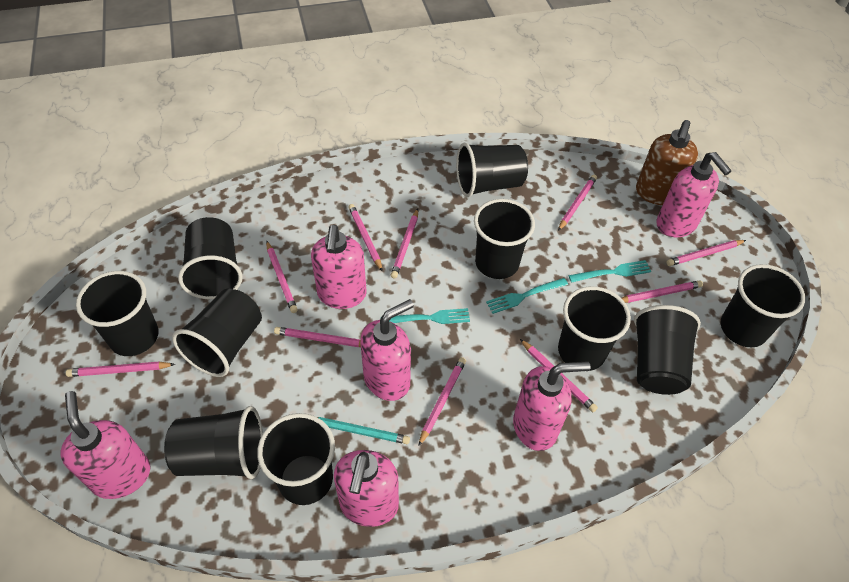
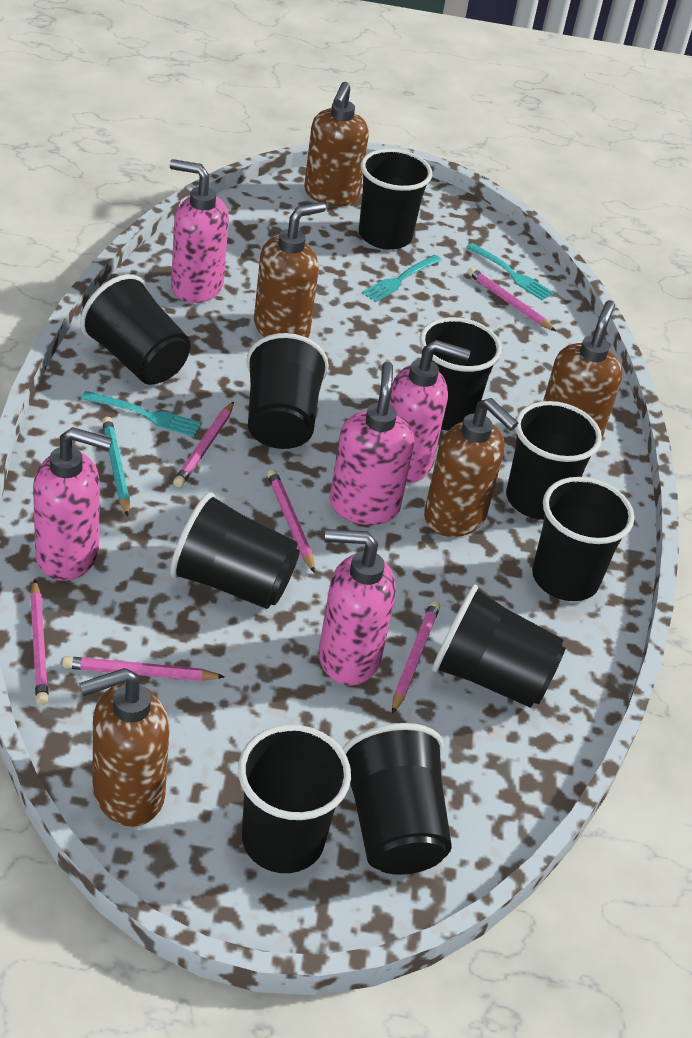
brown soap dispenser: [636,120,698,205] = 1 -> [79,668,169,827] [254,202,326,338] [304,82,369,206] [424,398,518,537] [543,300,623,438] = 5
pink pencil: [66,361,175,377] [266,241,298,313] [274,327,361,347] [348,204,383,272] [391,209,418,278] [418,357,466,446] [520,339,598,412] [558,175,597,231] [622,280,703,303] [667,240,746,266] = 10 -> [30,579,49,705] [62,656,225,681] [173,401,234,487] [267,469,315,573] [392,600,440,714] [467,267,556,331] = 6
pink soap dispenser: [60,391,150,499] [311,225,367,309] [334,450,399,527] [360,299,414,401] [513,361,591,451] [656,152,731,237] = 6 -> [33,427,112,581] [170,159,229,303] [319,529,396,686] [330,362,414,525] [389,340,470,483] = 5

